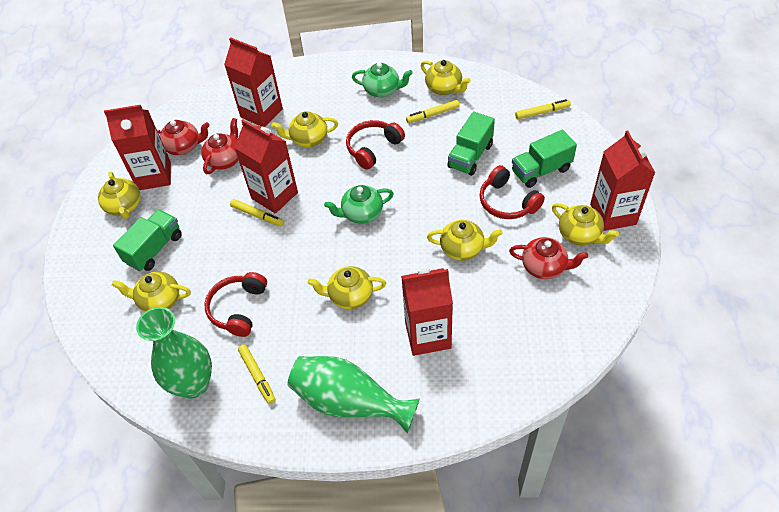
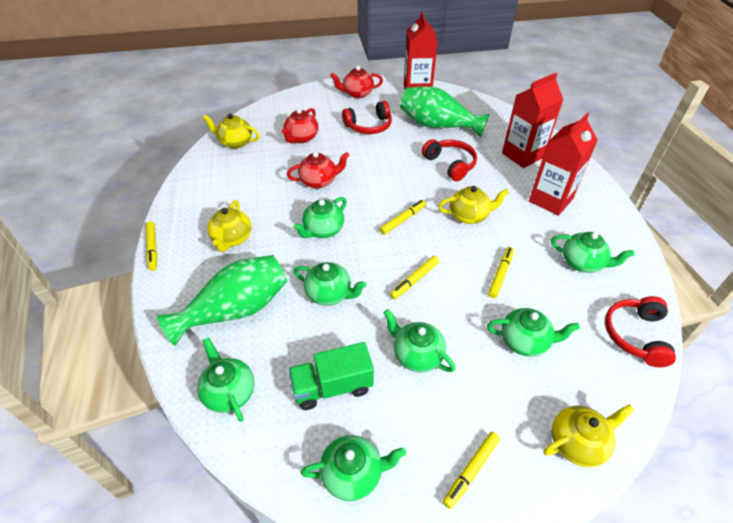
green teapot: [324,185,394,224] [352,62,412,98] = 2 -> [197,337,254,422] [293,197,347,238] [294,262,366,306] [301,435,406,501] [384,309,455,372] [487,308,580,357] [551,232,635,273] = 7
green truck: [113,209,182,271] [447,111,495,176] [512,130,577,188] = 3 -> [288,342,374,410] = 1
red carton: [104,105,171,190] [224,37,283,127] [234,120,298,214] [401,268,453,356] [590,131,655,231] = 5 -> [404,12,438,89] [502,73,563,168] [529,113,598,216] = 3
yellow marker: [230,199,284,226] [238,345,275,404] [406,100,460,123] [515,99,571,119] = 4 -> [146,222,157,271] [380,200,426,235] [390,256,439,299] [443,432,500,509] [488,247,514,298] = 5
yellow teapot: [98,172,141,219] [112,272,191,312] [272,111,338,147] [308,266,386,309] [421,60,471,95] [427,220,503,261] [552,203,619,246] = 7 -> [203,114,260,149] [207,200,251,252] [438,186,509,224] [544,404,635,467] = 4

